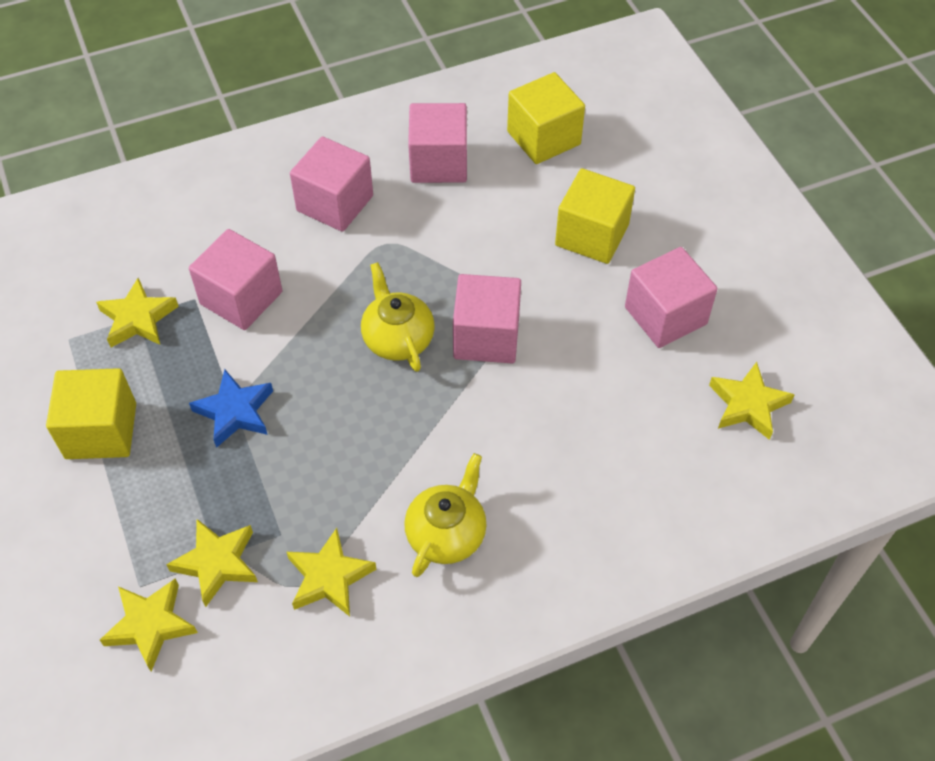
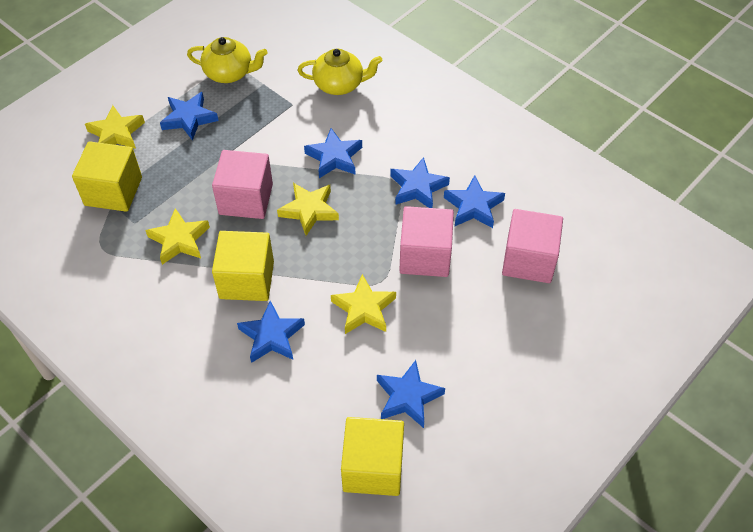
blue star: [189,369,273,448] = 1 -> [160,92,219,141] [237,301,305,363] [304,128,362,178] [377,360,445,428] [390,157,450,208] [444,175,505,228] = 6
pink cube: [189,229,282,330] [290,136,373,232] [408,103,467,183] [453,274,521,363] [625,247,718,348] = 5 -> [212,150,273,219] [399,206,454,277] [502,209,563,283] = 3
yellow star: [96,278,179,347] [100,579,198,672] [166,519,258,607] [287,528,376,617] [709,362,795,440] = 5 -> [85,105,145,149] [145,208,210,265] [277,183,339,236] [331,274,396,334] = 4

